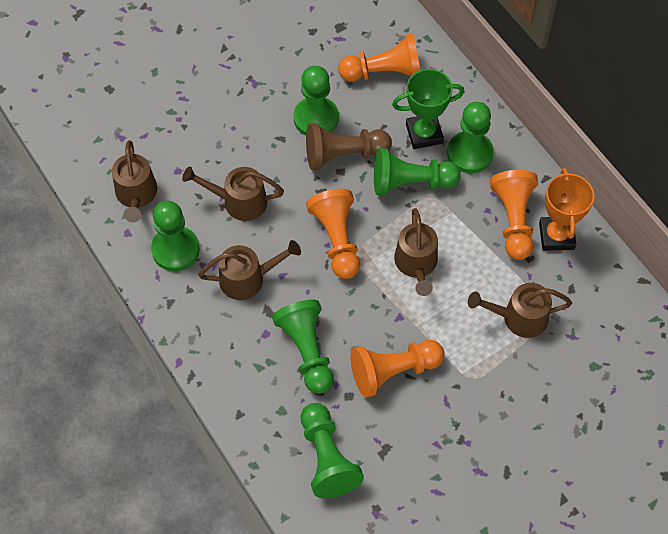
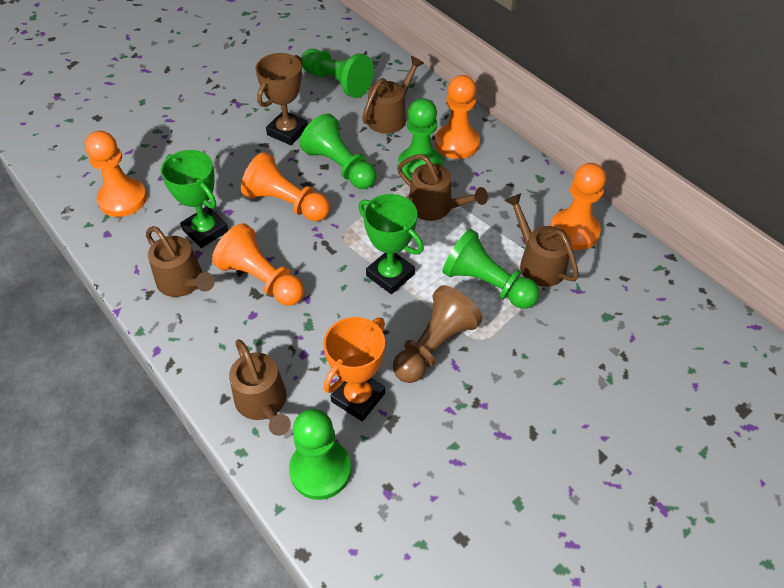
brown trophy: none = 0 -> [255,53,308,145] = 1
green pawn: [151,201,200,271] [272,299,334,394] [294,66,339,136] [301,403,364,498] [374,148,461,196] [447,102,494,173] = 6 -> [289,409,351,500] [300,113,377,189] [301,49,374,98] [398,98,443,181] [442,229,539,309] = 5
green trophy: [392,69,464,149] = 1 -> [161,150,229,248] [358,194,424,294] = 2
orange pawn: [306,189,360,279] [338,33,420,82] [351,340,444,398] [490,170,538,260] = 4 -> [85,131,147,217] [212,223,305,306] [241,152,330,222] [435,75,480,159] [550,163,606,250] = 5

